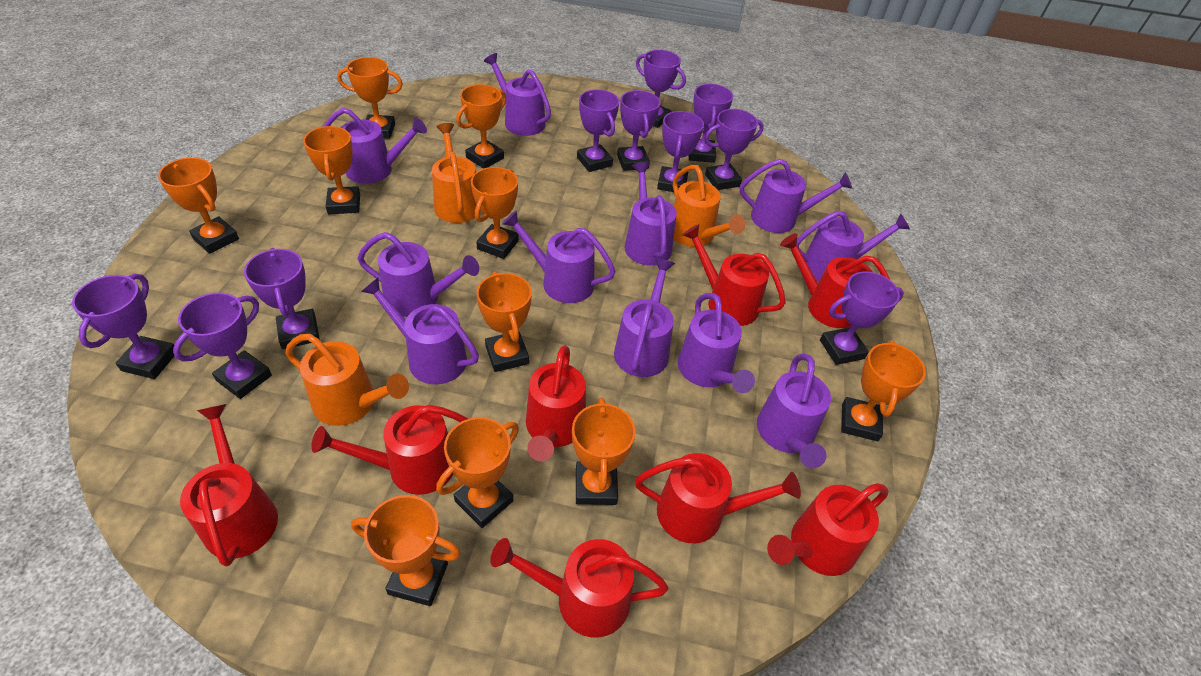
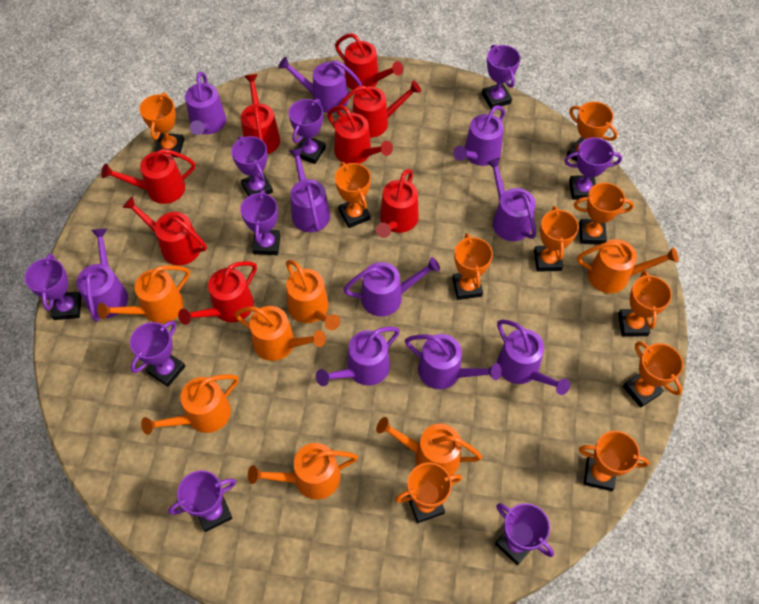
orange watering can: [285,334,409,426] [432,123,481,223] [673,165,745,247] = 3 -> [97,265,190,324] [141,374,239,435] [234,306,326,361] [248,443,358,500] [286,260,340,330] [376,417,482,476] [577,239,678,293] = 7
purple trophy: [72,273,174,379] [173,292,272,399] [244,248,320,349] [577,89,619,172] [617,90,660,171] [636,50,686,128] [657,111,704,192] [688,84,733,163] [704,109,764,190] [820,271,904,365] = 10 -> [25,254,82,320] [130,321,185,387] [168,470,236,532] [231,136,273,196] [240,190,280,255] [289,99,326,164] [482,44,520,109] [495,503,554,565] [564,137,622,200] = 9
purple watering can: [323,108,427,184] [358,232,479,317] [361,278,479,384] [484,53,551,136] [502,210,616,303] [614,258,675,377] [625,162,677,266] [678,293,755,393] [740,159,852,233] [757,354,831,468] [796,211,910,282] = 11 -> [77,229,128,321] [185,72,226,135] [278,57,362,113] [289,148,330,232] [316,327,400,386] [343,257,440,317] [405,334,501,389] [453,105,505,166] [486,158,536,241] [497,319,570,395] = 10

